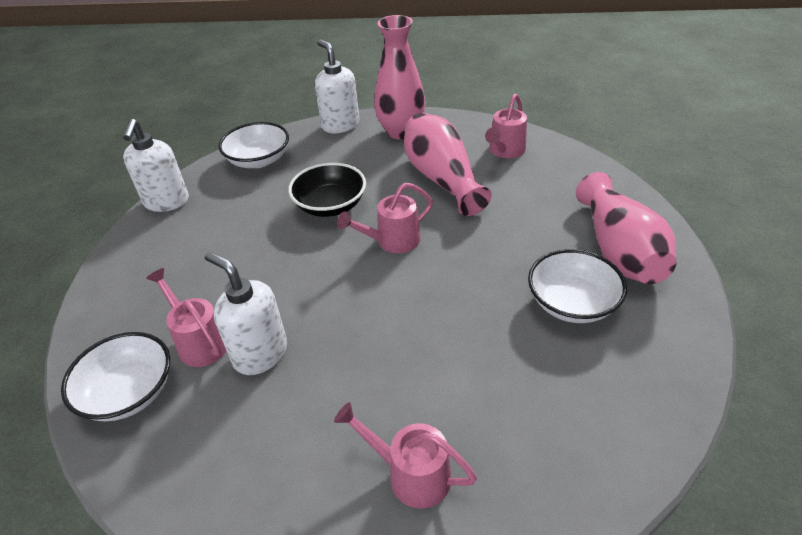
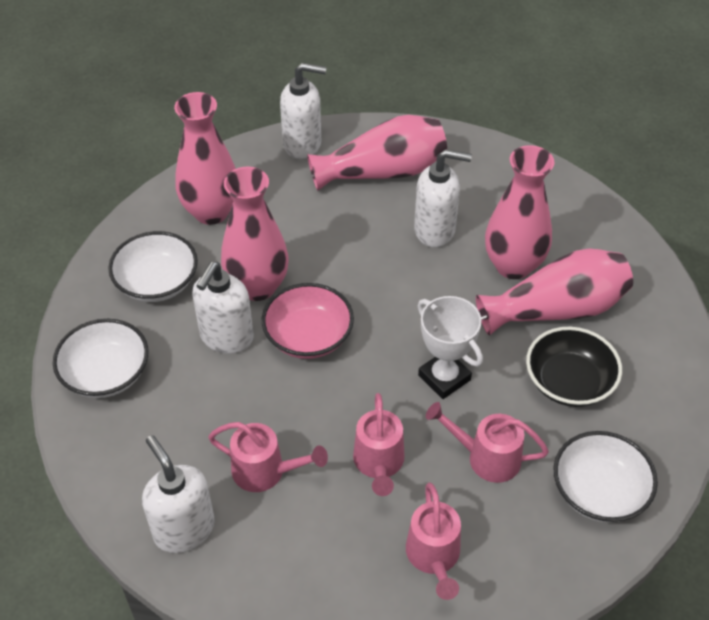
pink bowl: none = 0 -> [262,283,354,359] = 1
pink vase: [374,15,426,139] [404,113,492,216] [576,172,676,284] = 3 -> [174,92,236,225] [221,166,289,301] [307,115,447,191] [476,248,633,335] [485,145,555,279] = 5
white soap dispenser: [123,119,189,212] [205,252,287,375] [315,39,359,133] = 3 -> [142,435,215,553] [192,262,254,354] [280,63,327,159] [414,149,472,247] = 4
white trophy: none = 0 -> [418,296,483,399] = 1

